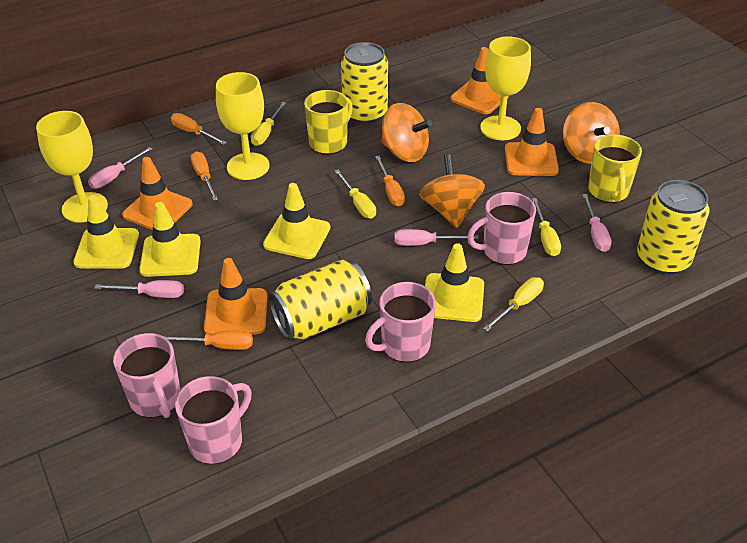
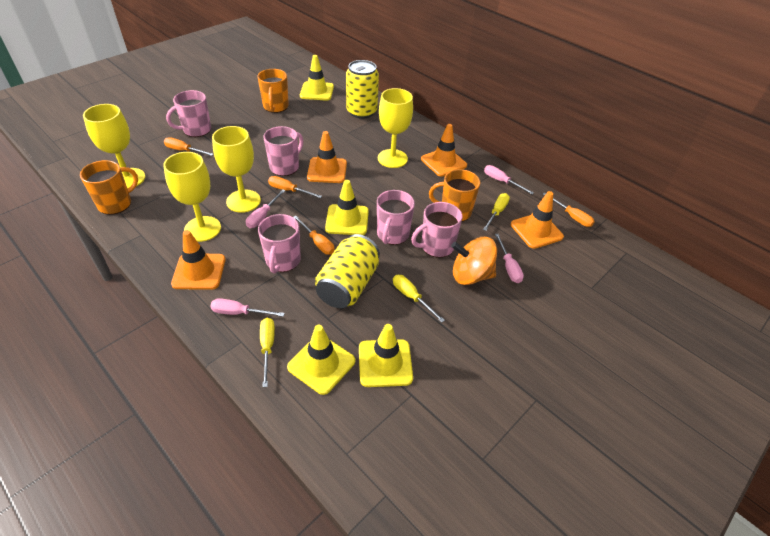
orange mug: none = 0 -> [80,160,138,215] [257,69,289,113] [429,169,480,221] = 3
orange spinning top: [381,103,432,162] [419,154,485,228] [563,102,620,164] = 3 -> [451,237,497,285] = 1
pink mug: [113,333,181,418] [175,376,252,464] [365,282,436,362] [467,192,536,265] = 4 -> [166,90,211,137] [258,214,301,273] [263,126,303,176] [377,190,415,245] [411,202,462,258] = 5
yellow can: [269,260,372,340] [341,42,388,124] [637,180,710,275] = 3 -> [315,234,380,308] [346,60,379,119] = 2
yellow goblet: [36,111,108,223] [216,72,269,180] [480,36,531,140] = 3 -> [83,104,145,189] [163,152,221,242] [212,126,261,213] [378,88,413,168] = 4
yellow mug: [304,90,353,154] [588,134,642,203] = 2 -> none = 0
yellow screwdriver: [251,102,286,146] [335,169,376,219] [483,277,544,331] [532,198,561,256] = 4 -> [260,318,275,387] [393,275,445,322] [483,193,510,231] = 3

